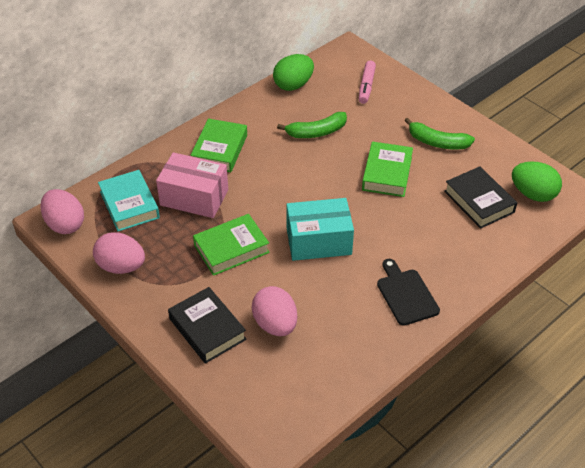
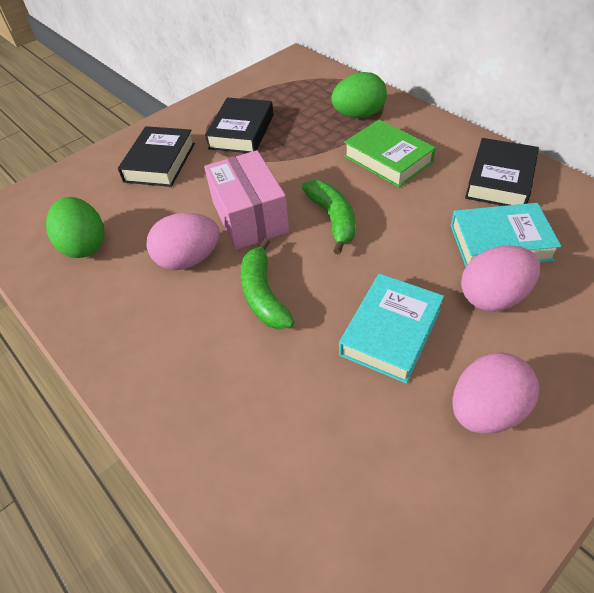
black book: [168,287,246,364] [444,166,517,229] = 2 -> [118,126,195,187] [205,98,273,153] [465,138,539,206] = 3
black cutting board: [377,259,440,326] = 1 -> none = 0
green book: [190,119,247,172] [193,214,270,276] [362,141,413,197] = 3 -> [344,119,436,187] = 1
pink marker: [359,61,376,104] = 1 -> none = 0
turquoise book: [98,170,160,231] = 1 -> [339,273,444,384] [450,203,561,266] = 2
turquoise box: [286,198,354,261] = 1 -> none = 0

